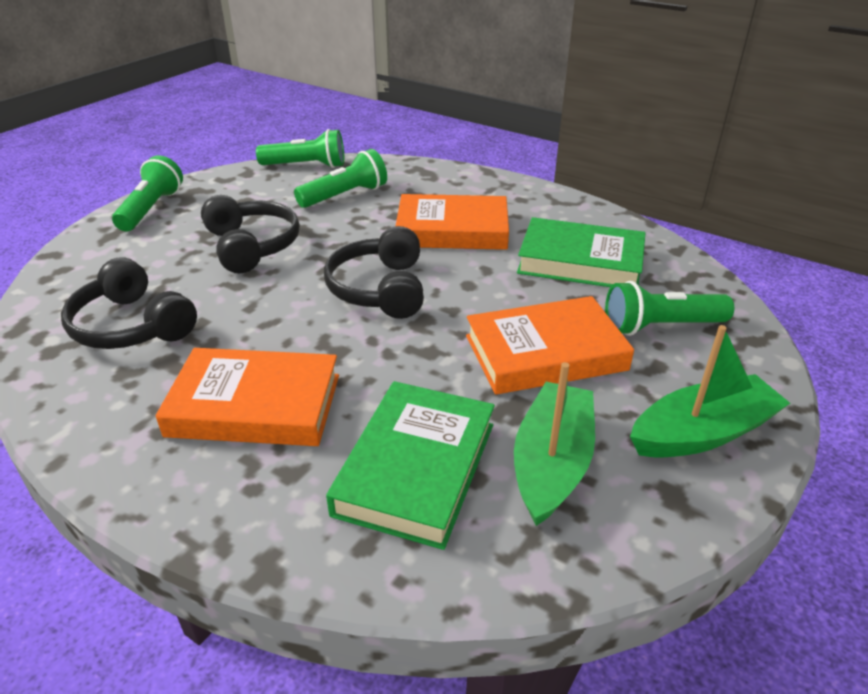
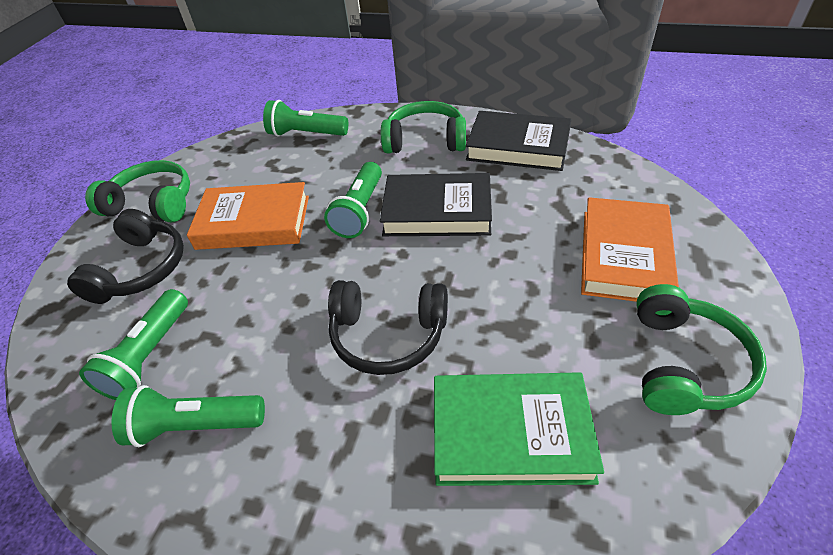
black book: none = 0 -> [380,173,492,236] [466,111,572,171] = 2
black headphones: [61,257,197,349] [201,195,300,273] [324,226,424,319] = 3 -> [67,209,184,304] [328,280,448,375] = 2
green boat: [514,362,595,526] [630,325,790,458] = 2 -> none = 0
green book: [326,381,495,550] [517,217,645,287] = 2 -> [434,372,604,486] = 1
green headphones: none = 0 -> [85,160,190,222] [381,101,466,153] [636,284,767,415] = 3
orange book: [156,348,339,446] [395,194,509,250] [466,296,634,395] = 3 -> [187,182,309,250] [581,197,679,302] = 2

